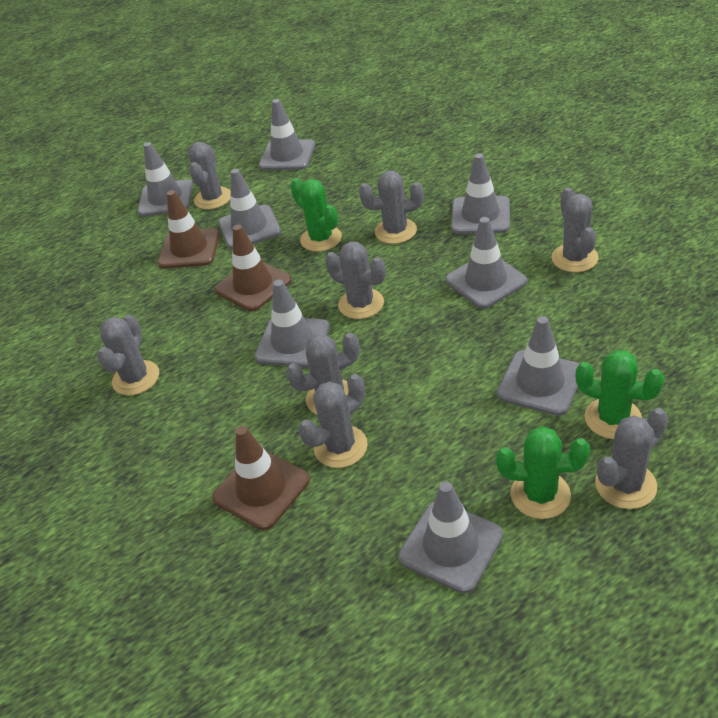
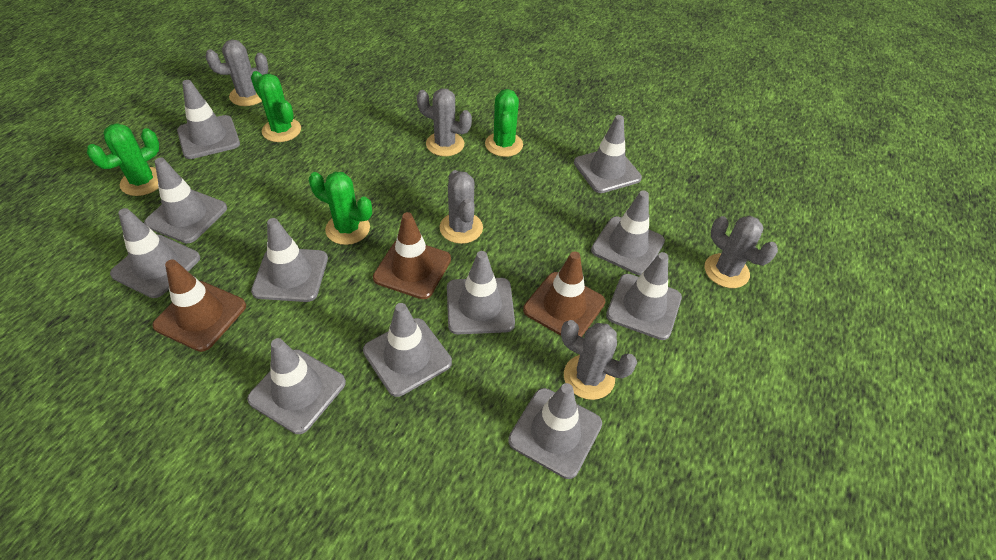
green cactus: [290,178,342,252] [496,426,590,519] [575,350,664,439] = 3 -> [87,123,159,196] [251,71,301,142] [309,172,372,245] [485,89,523,157] = 4
grey cactus: [97,315,159,396] [188,142,231,210] [286,333,360,415] [299,374,368,468] [325,242,386,319] [359,171,424,244] [552,188,599,272] [595,408,668,509] = 8 -> [206,39,268,106] [417,89,472,156] [440,170,483,244] [561,320,637,400] [705,216,778,288] = 5
grey traffic cone: [138,142,193,217] [218,169,281,250] [254,280,330,368] [259,99,315,170] [398,481,503,594] [445,217,527,309] [451,153,510,234] [497,316,580,416] = 8 -> [110,208,200,298] [144,157,227,243] [177,80,240,159] [247,338,346,434] [251,218,328,302] [363,303,452,397] [447,251,515,334] [508,383,602,479] [574,115,642,193] [591,190,665,275] [606,252,682,340] = 11

